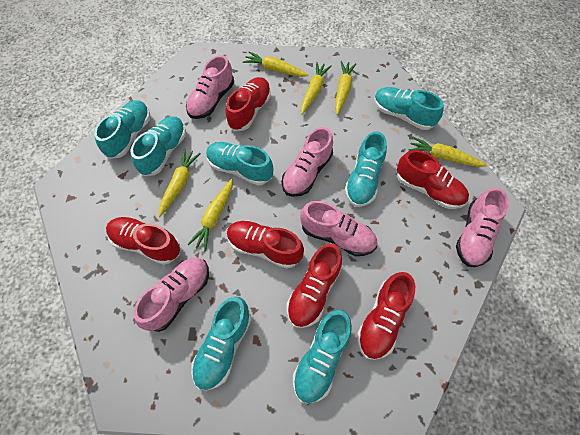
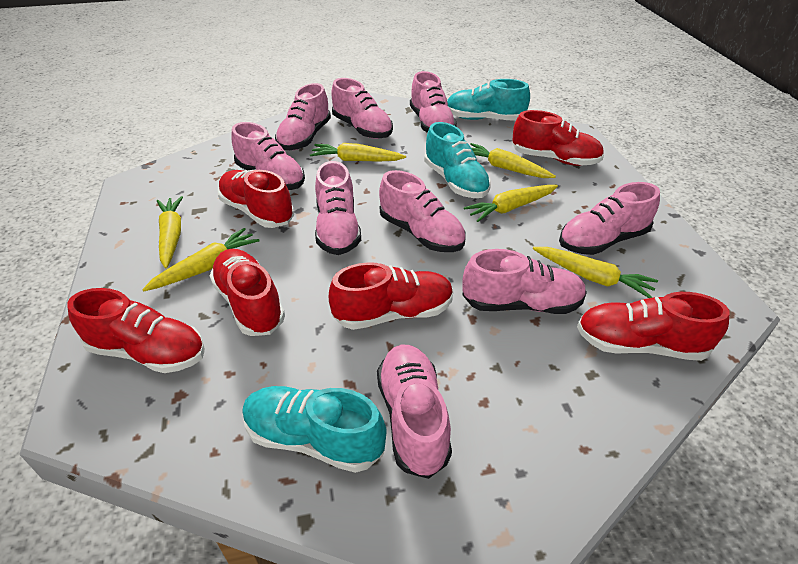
pink shoe: [134,257,209,332] [186,55,234,119] [282,127,333,197] [300,201,377,256] [456,187,509,267] = 5 -> [231,122,305,190] [275,83,331,150] [315,161,361,255] [331,78,393,139] [377,344,452,479] [379,170,466,252] [410,71,457,133] [462,249,587,314] [559,182,660,255] = 9
turquoise shoe: [94,100,150,159] [131,116,186,176] [191,297,252,390] [206,142,273,185] [293,310,352,404] [345,131,387,207] [374,87,444,130] = 7 -> [242,386,387,473] [424,122,491,198] [447,79,530,121] = 3

